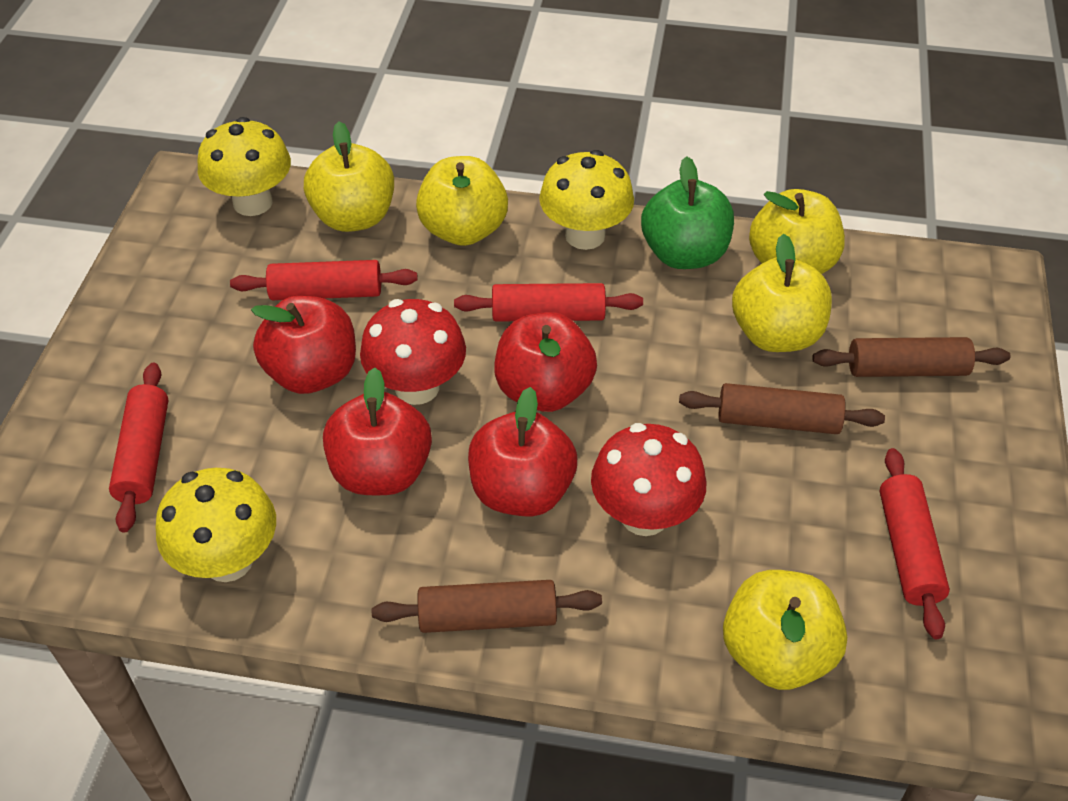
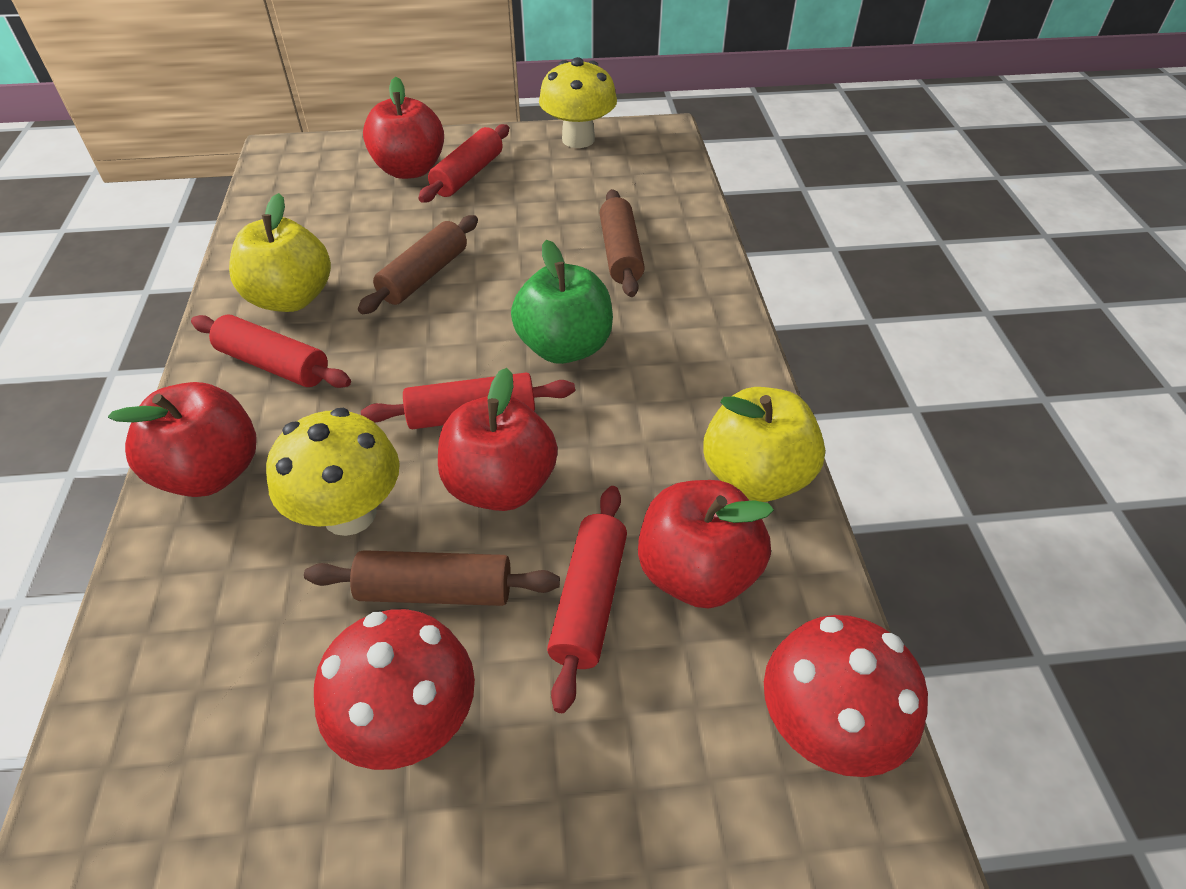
yellow apple: [304,121,394,232] [416,156,508,246] [723,570,847,690] [732,234,832,352] [749,189,845,274] = 5 -> [229,193,331,312] [703,387,825,502] = 2
yellow mushroom: [156,468,276,582] [198,117,291,216] [539,150,634,250] = 3 -> [266,408,400,536] [539,57,617,148] = 2

